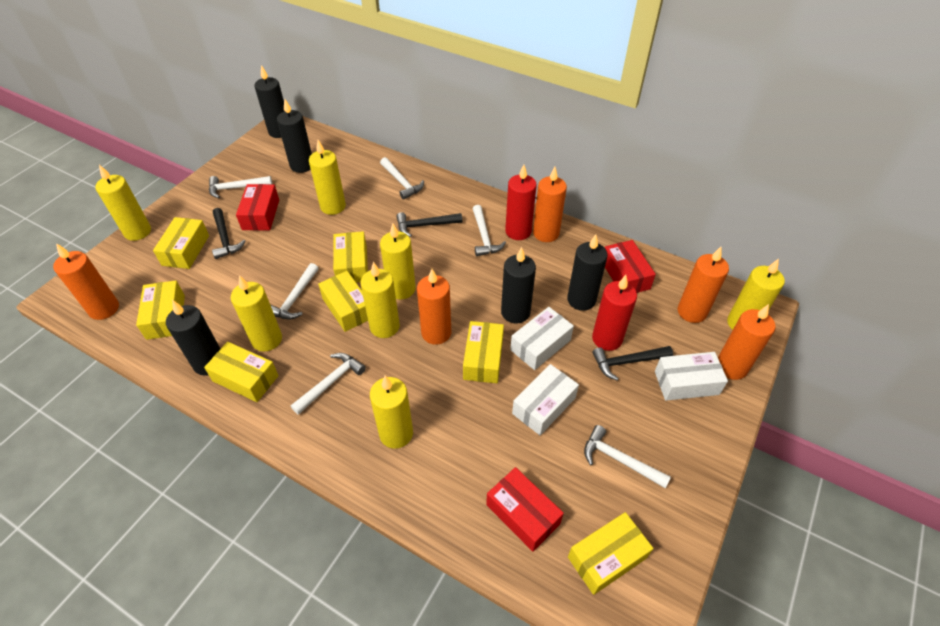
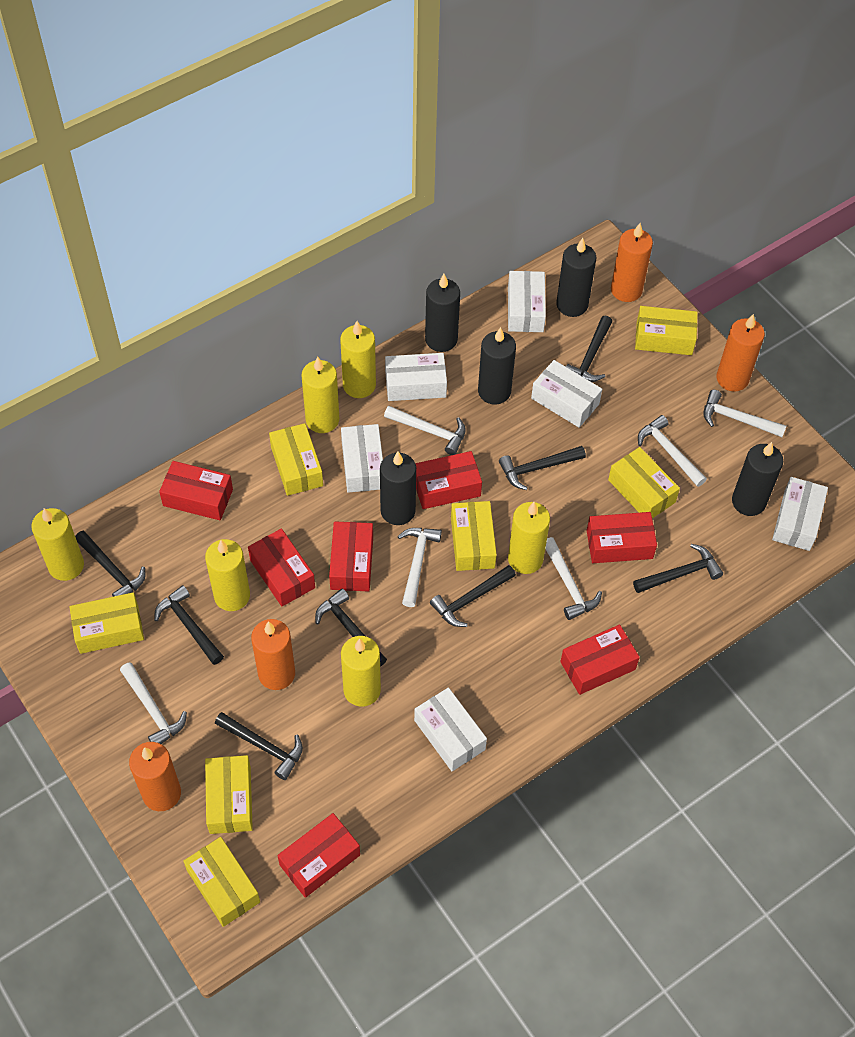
black hammer: [212,208,246,259] [396,212,462,237] [592,346,673,380] = 3 -> [75,531,146,597] [154,585,224,665] [215,712,303,780] [315,588,387,667] [430,565,516,627] [499,446,586,490] [566,316,612,382] [633,544,723,593] = 8
orange candle: [53,243,119,320] [417,269,451,345] [533,167,567,242] [678,247,729,323] [718,304,775,380] = 5 -> [129,742,181,811] [251,619,295,690] [611,223,653,302] [717,314,765,392] = 4
red box: [236,184,279,231] [486,467,564,552] [605,240,656,293] = 3 -> [159,461,233,520] [248,529,315,606] [277,813,360,898] [329,521,373,591] [415,451,482,509] [560,625,640,695] [587,512,657,563] = 7
red candle: [505,165,537,240] [592,275,637,351] = 2 -> none = 0
white box: [510,307,574,370] [512,364,579,435] [655,352,728,401] = 3 -> [341,424,383,493] [385,353,447,401] [414,687,487,771] [508,271,546,332] [531,360,602,428] [772,477,828,551] = 6
yellow candle: [95,165,151,241] [231,275,282,352] [309,140,346,215] [361,262,400,338] [370,376,413,449] [380,223,416,299] [727,259,785,330] = 7 -> [31,508,84,581] [205,539,250,611] [302,357,339,433] [340,321,376,398] [341,636,381,707] [508,502,550,574] = 6

